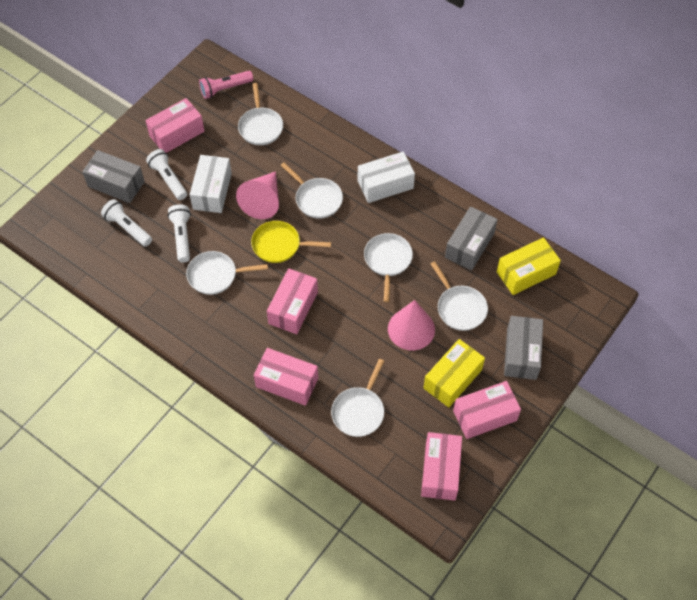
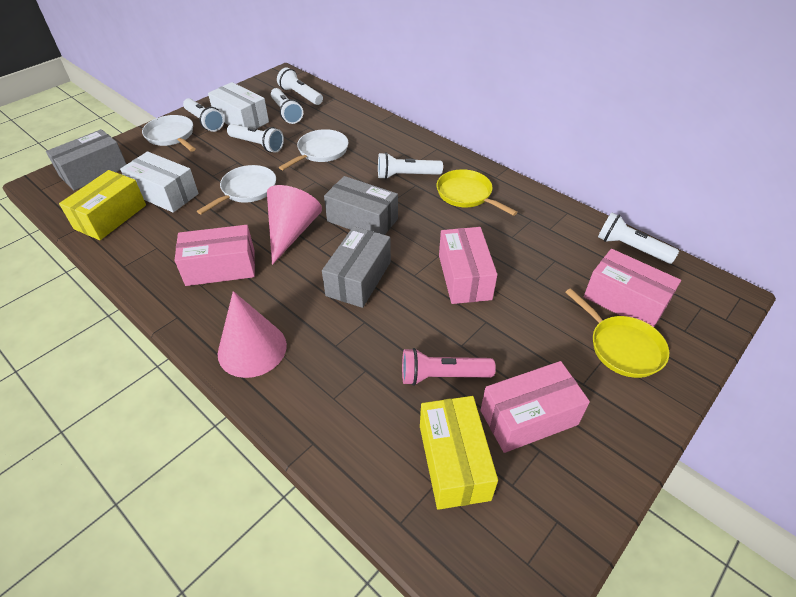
pink box: [145,98,204,153] [254,348,318,406] [267,268,318,334] [421,432,462,501] [453,381,521,439] = 5 -> [174,225,255,286] [439,227,497,304] [480,361,590,453] [584,249,681,327] = 4
white flashlight: [101,199,152,247] [146,149,187,200] [167,204,191,263] = 3 -> [183,98,224,132] [227,124,284,153] [271,88,303,124] [277,67,323,105] [378,152,443,179] [598,212,679,264] = 6
white pan: [186,251,268,295] [238,83,283,145] [280,162,343,219] [331,359,384,437] [364,233,413,302] [431,261,488,331] = 6 -> [142,115,196,152] [197,165,276,215] [279,129,349,170] = 3
yellow pan: [251,221,331,263] = 1 -> [437,169,518,216] [565,288,669,378] = 2

